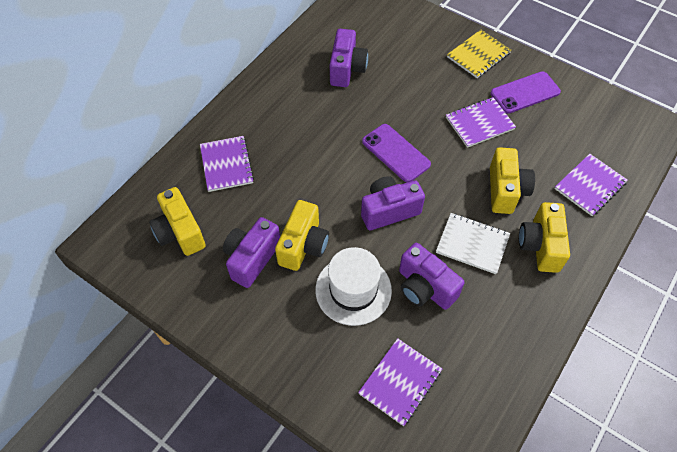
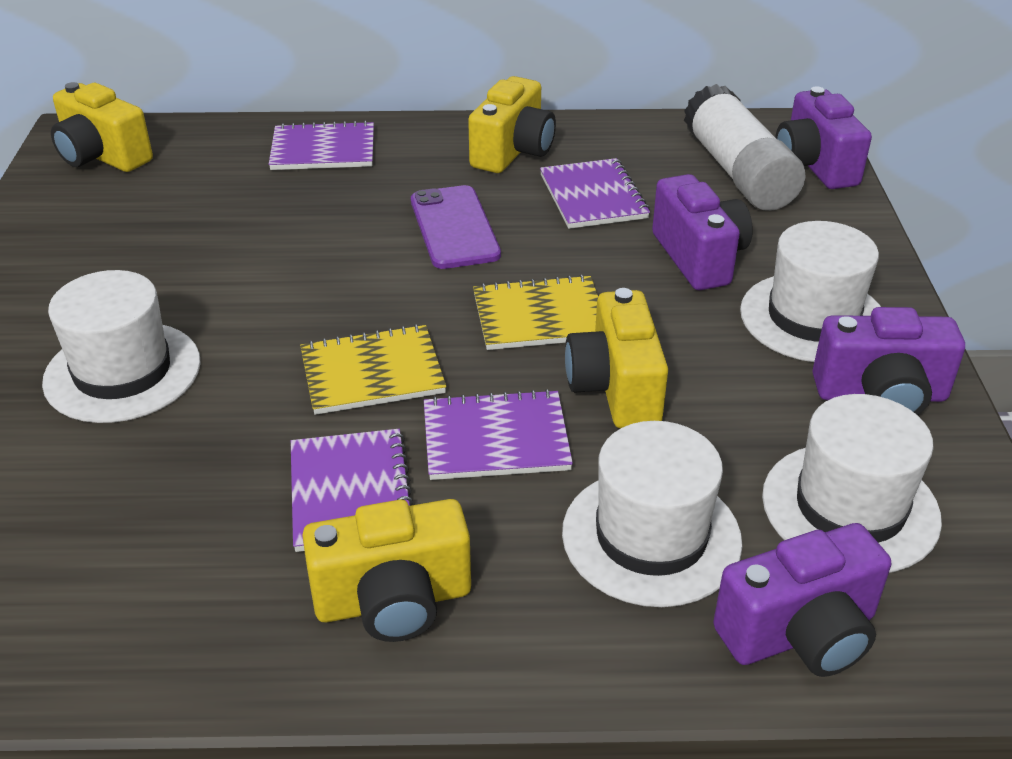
purple phone: [362,124,431,182] [491,71,561,114] = 2 -> [411,185,501,269] = 1
white glue stick: none = 0 -> [684,84,806,211] = 1
white hat: [315,247,392,326] = 1 -> [42,270,201,423] [562,421,743,607] [740,221,881,362] [762,394,942,573] = 4
white notebook: [436,213,510,274] = 1 -> none = 0
yellow notebook: [447,30,511,78] = 1 -> [300,324,446,415] [473,275,598,350] = 2

